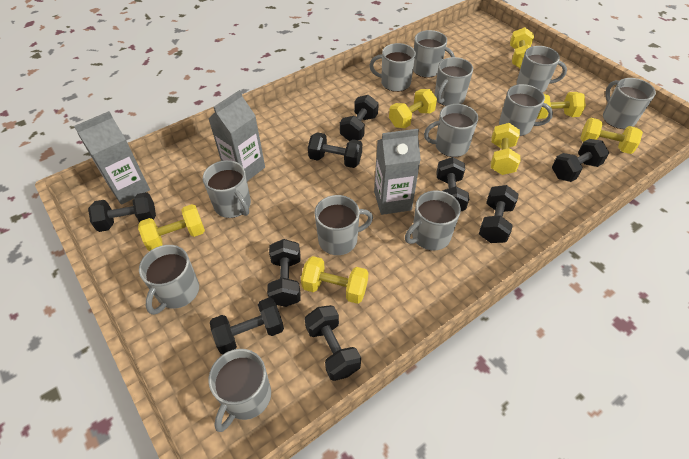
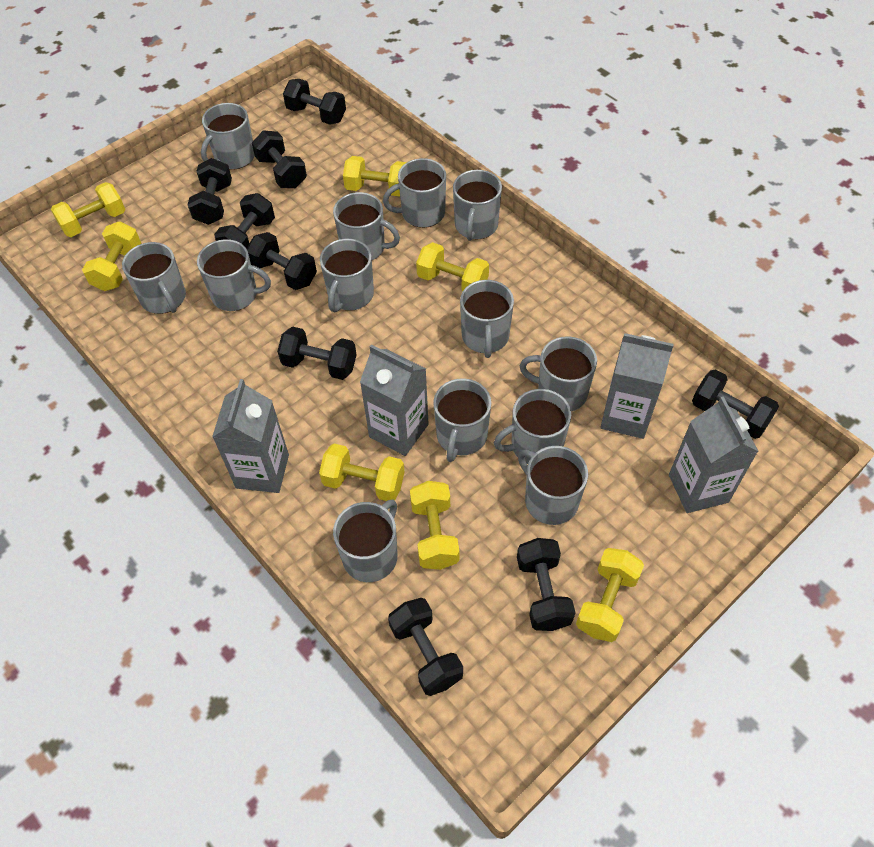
grey carton: [74,111,150,204] [209,90,265,181] [374,129,421,215] = 3 -> [212,379,289,493] [360,345,429,456] [601,333,674,439] [669,396,759,513] = 4
grey mug: [139,245,199,315] [203,160,251,218] [209,349,271,432] [315,195,373,255] [370,43,416,92] [405,190,461,250] [413,30,455,78] [424,104,478,157] [435,57,473,106] [499,84,553,136] [517,46,567,93] [603,78,656,129] = 12 -> [122,242,186,314] [197,239,271,311] [201,103,255,170] [320,239,374,312] [333,192,400,260] [333,499,397,582] [383,158,446,228] [433,378,491,462] [453,170,502,241] [460,280,514,358] [494,389,571,464] [518,446,588,525] [520,336,597,411] = 13

